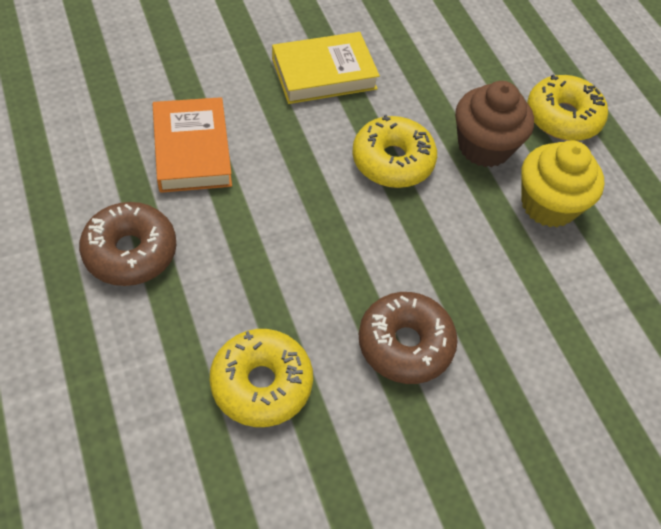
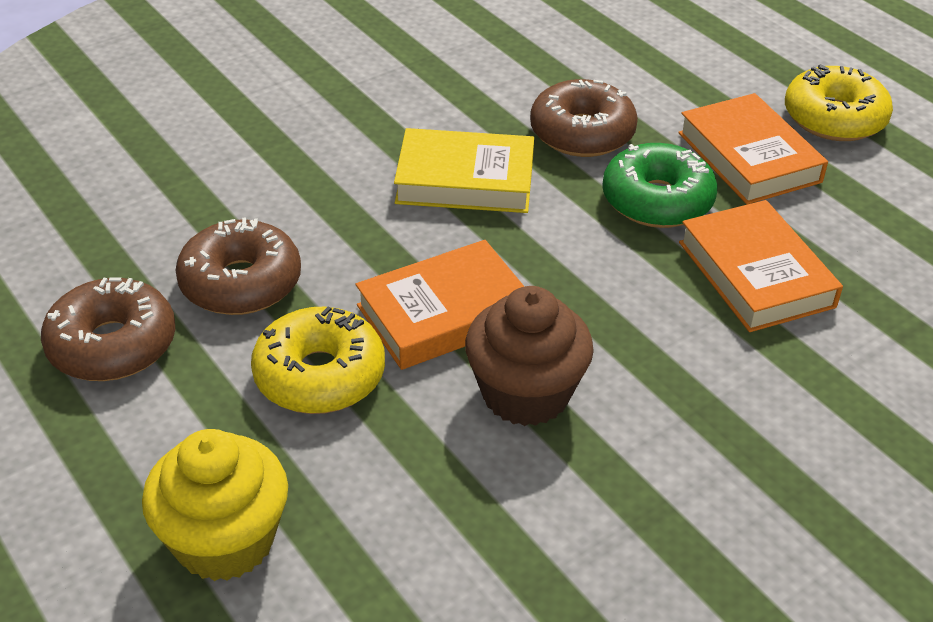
brown donut: [79,202,176,286] [359,292,458,384] = 2 -> [41,277,175,381] [175,217,301,315] [530,79,638,157] = 3
green donut: none = 0 -> [602,143,717,228] = 1
orange book: [153,97,232,193] = 1 -> [355,240,525,370] [678,93,828,205] [679,200,843,332] = 3
yellow donut: [210,329,313,427] [352,115,437,188] [527,74,608,141] = 3 -> [251,306,385,414] [785,64,893,141] = 2

